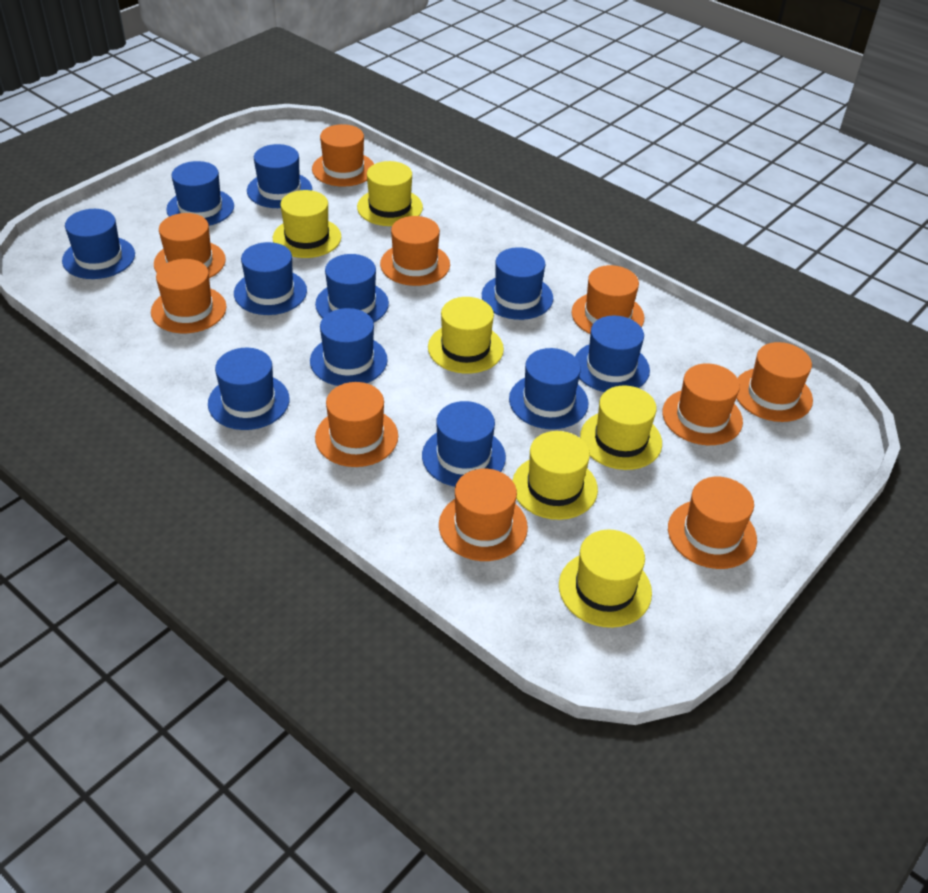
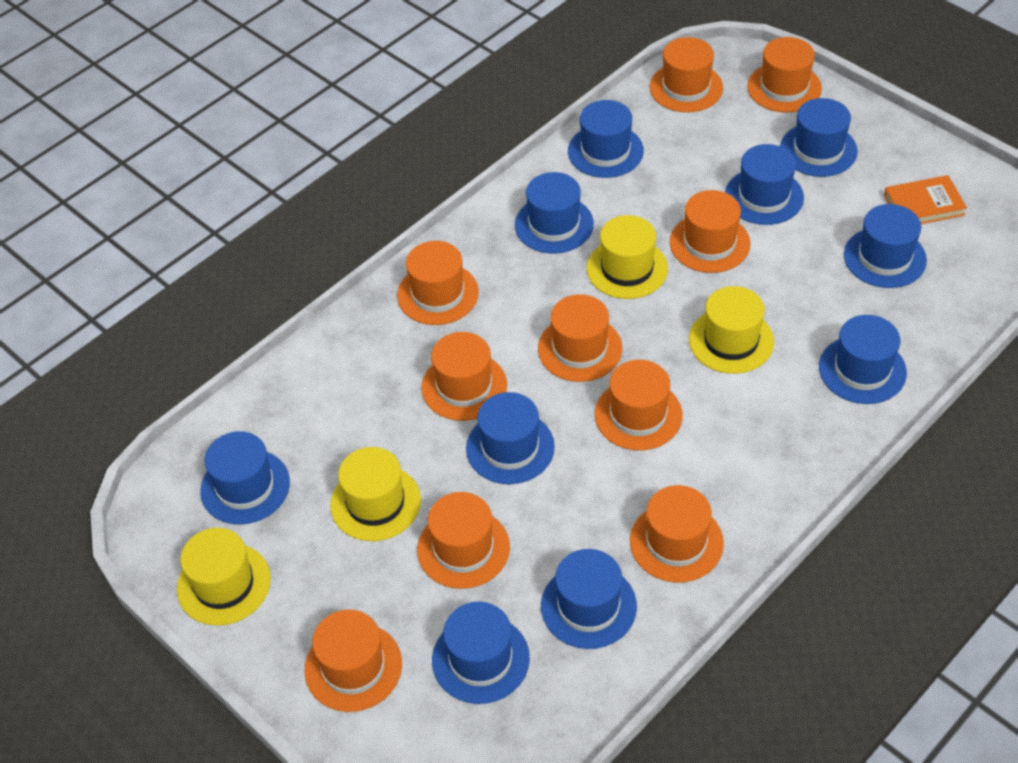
blue hat: [62,209,135,279] [166,161,234,226] [208,348,290,430] [234,242,307,315] [247,144,312,208] [310,308,388,386] [315,254,389,322] [422,401,506,487] [482,247,553,320] [509,348,588,429] [575,316,650,392] = 11 -> [200,431,290,525] [432,602,530,704] [466,392,555,484] [515,172,594,254] [541,549,637,649] [568,100,644,178] [725,144,804,225] [780,98,858,177] [819,315,907,404] [844,204,927,288] = 10
orange book: none = 0 -> [884,175,967,224] = 1
yellow hat: [273,190,341,258] [357,161,423,226] [428,297,504,374] [512,431,598,520] [559,529,652,628] [580,386,662,470] = 6 -> [177,528,271,626] [330,447,421,541] [587,215,668,299] [689,286,774,374] = 4

